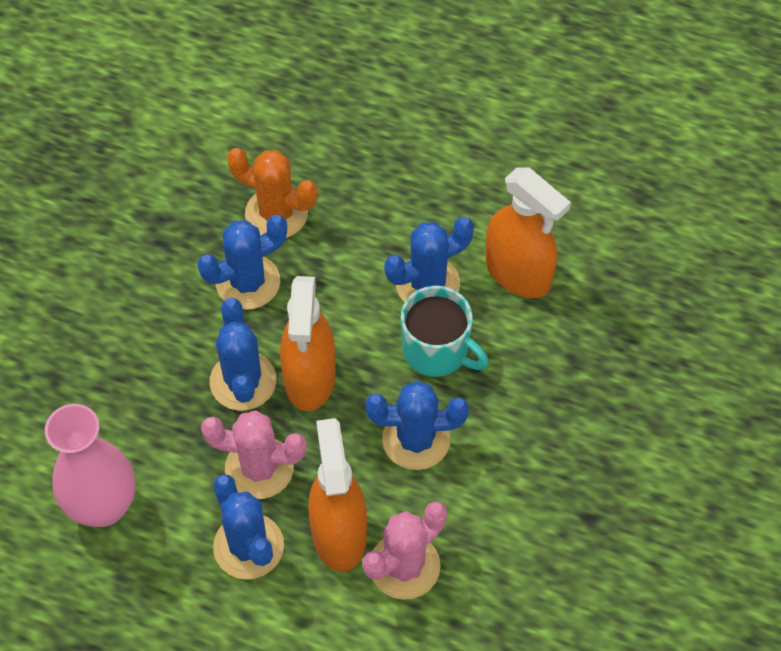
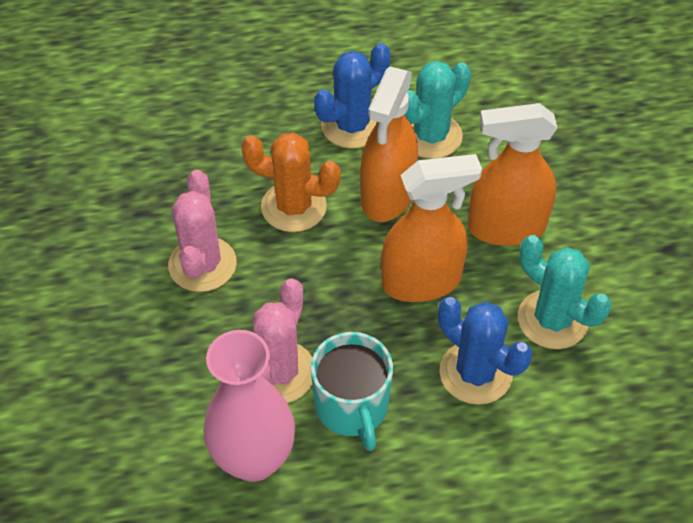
blue cactus: [197,215,287,310] [210,298,277,411] [213,474,284,579] [366,381,469,470] [384,217,474,302] = 5 -> [314,43,391,149] [438,297,532,405] = 2
turquoise cactus: none = 0 -> [404,61,471,159] [518,235,611,349] = 2

